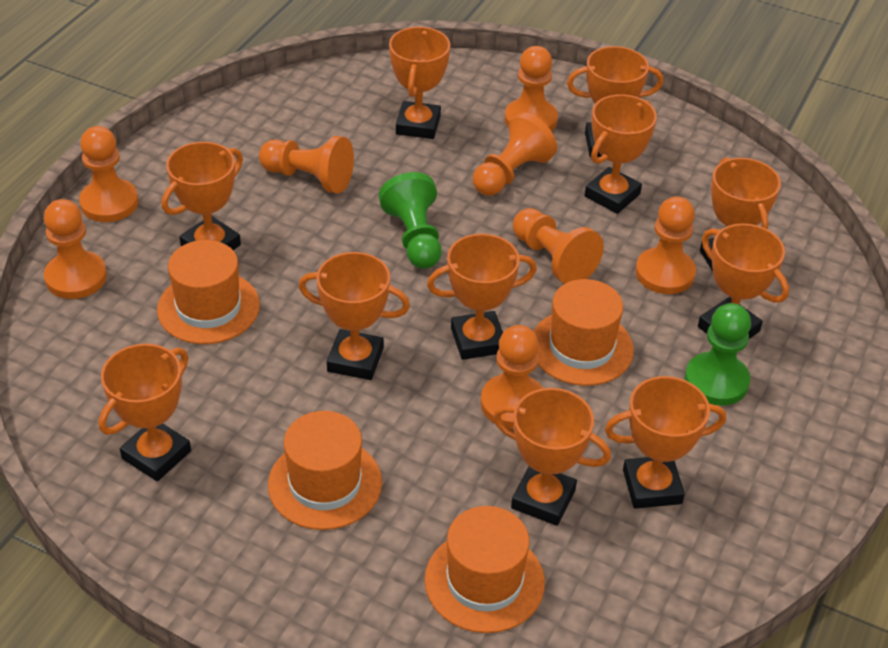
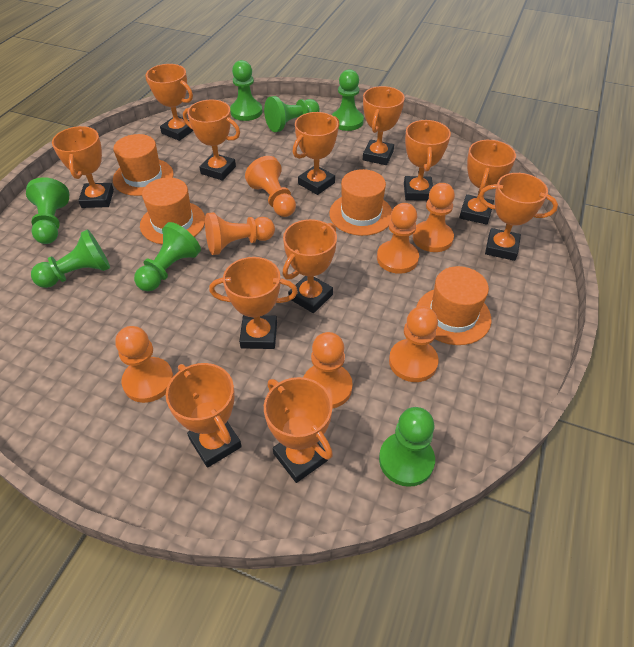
green pawn: [379,172,442,269] [685,303,751,406] = 2 -> [26,177,69,244] [31,229,110,288] [134,222,201,291] [230,60,262,121] [264,96,319,132] [332,69,364,131] [379,407,435,487] = 7
orange pawn: [44,199,107,299] [79,126,139,222] [259,136,354,194] [473,112,557,196] [481,325,543,429] [505,46,558,131] [513,208,604,284] [635,196,696,294] = 8 -> [115,326,173,403] [205,212,275,255] [245,156,296,217] [303,332,353,409] [377,203,419,274] [389,306,439,382] [413,183,455,252] = 7
orange trophy: [99,344,191,481] [162,142,243,250] [299,252,410,380] [389,27,450,139] [427,234,537,360] [493,388,611,526] [567,46,663,157] [585,94,657,214] [605,376,726,509] [698,223,789,339] [700,157,781,272] = 11 -> [52,126,114,208] [145,64,193,141] [166,363,242,468] [183,100,240,181] [209,257,298,349] [264,377,333,483] [283,219,337,313] [293,112,339,195] [363,86,405,165] [404,120,451,201] [459,140,516,225] [479,173,558,261] = 12

